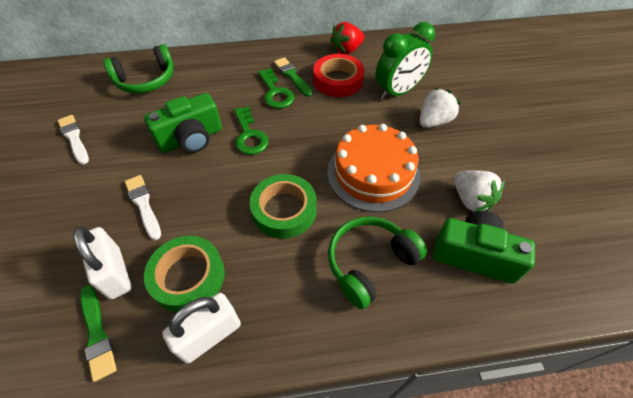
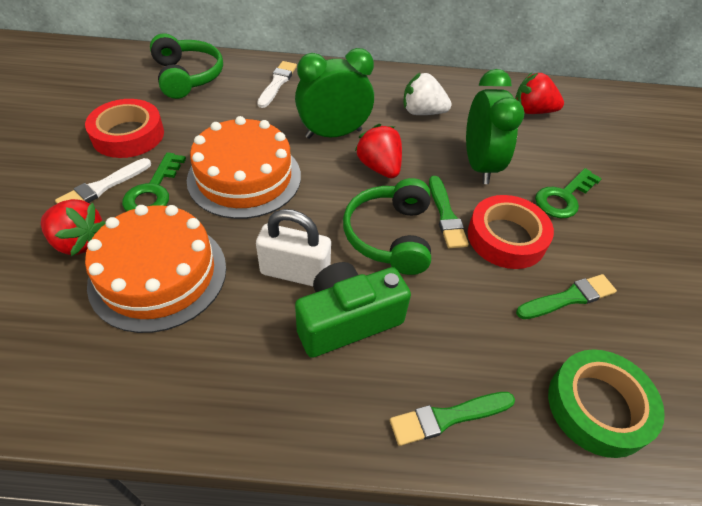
green brush: [80,285,117,382] [274,57,312,97] = 2 -> [390,392,515,446] [429,176,469,248] [516,274,617,319] = 3
green camera: [144,93,222,153] [433,211,535,284] = 2 -> [295,262,411,358] = 1
green clock: [375,22,435,100] = 1 -> [295,48,374,139] [466,69,525,184] = 2
green tape: [144,236,225,312] [250,174,317,239] = 2 -> [548,350,665,458] = 1
orange cake: [327,124,421,212] = 1 -> [85,205,226,333] [187,116,301,219] = 2
red strawberry: [330,22,364,55] = 1 -> [41,199,105,256] [355,124,402,178] [515,73,564,114] = 3
red tape: [313,54,364,97] = 1 -> [85,99,164,158] [468,195,554,269] = 2
white padlock: [73,227,132,300] [162,293,241,364] = 2 -> [256,209,331,286] = 1
white strawberry: [420,88,461,128] [454,170,505,212] = 2 -> [403,73,452,115] = 1

